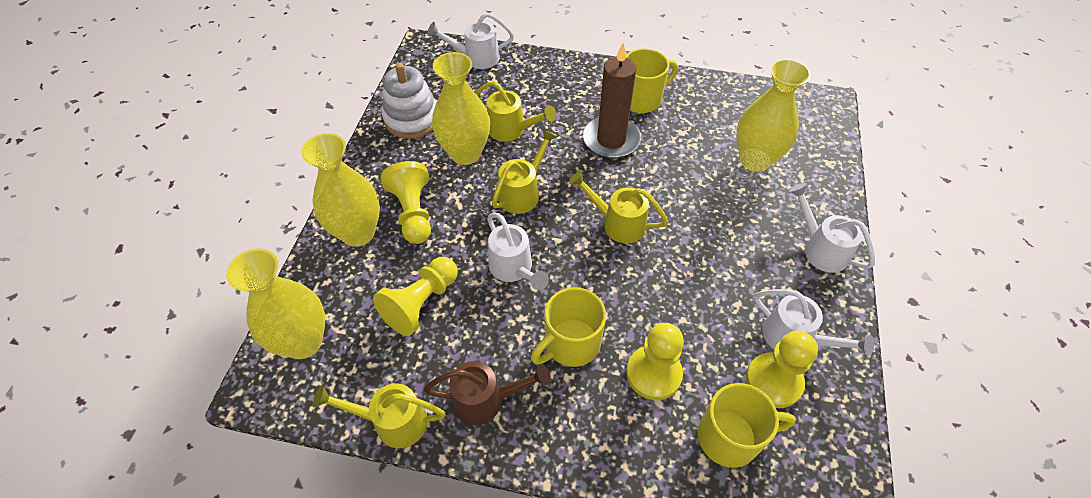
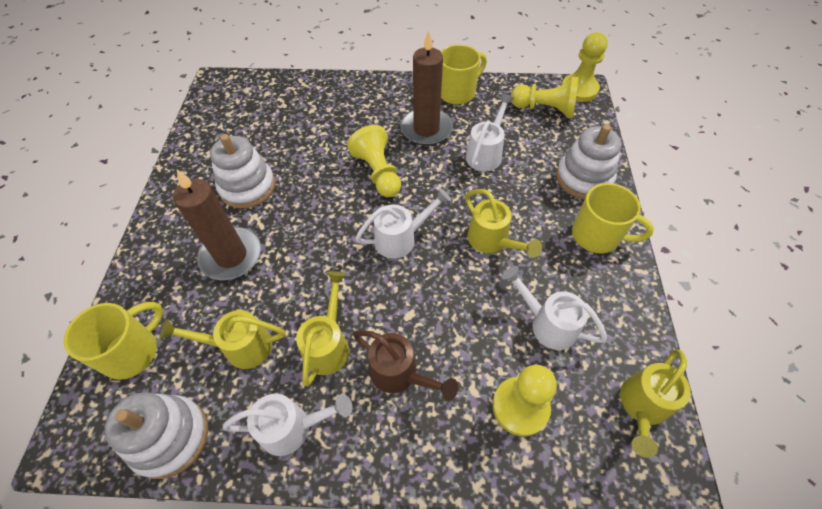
brown candle: [583,43,641,159] = 1 -> [173,170,261,280] [400,30,453,146] = 2
white stacking toy: [382,63,436,139] = 1 -> [104,393,208,479] [210,134,275,208] [556,124,621,199] = 3
yellow vase: [226,249,325,359] [301,133,380,247] [432,52,490,165] [736,59,811,172] = 4 -> none = 0

